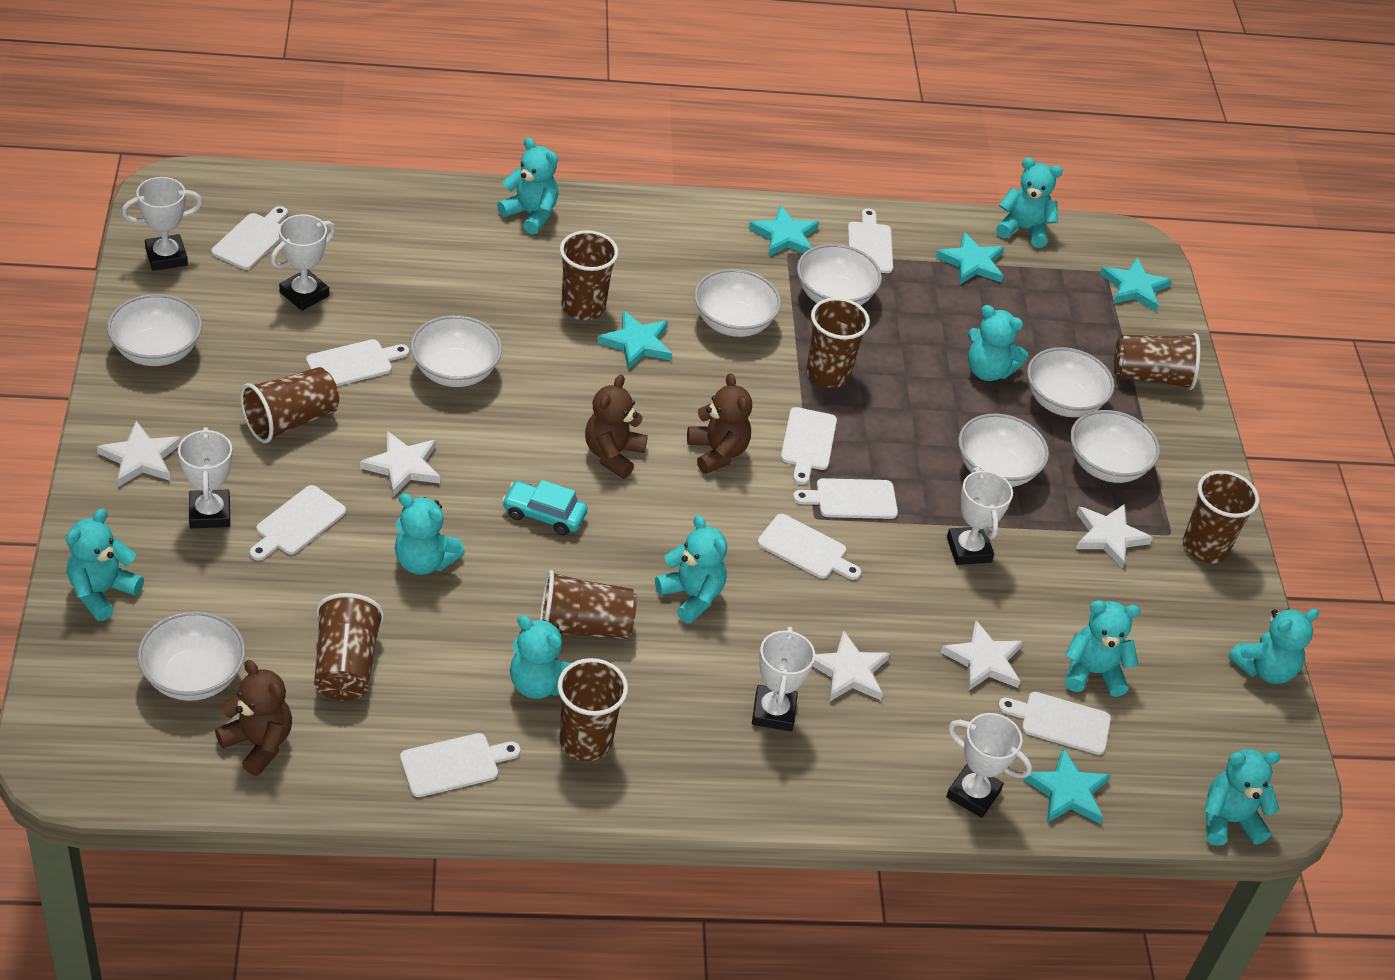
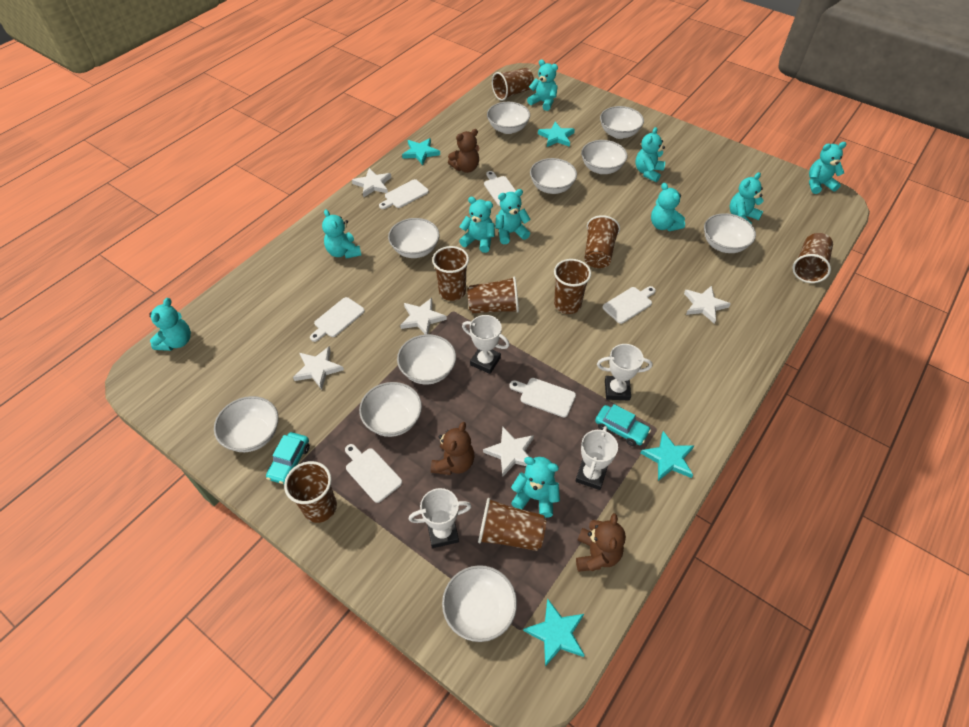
turquoise car: [502,480,588,536] = 1 -> [266,432,310,484] [595,404,651,446] = 2
turquoise star: [598,311,672,370] [749,205,819,257] [936,232,1004,284] [1023,748,1111,824] [1100,257,1172,311] = 5 -> [402,138,440,165] [523,599,584,667] [538,122,575,147] [641,431,694,481] = 4
white bowl: [107,294,202,366] [137,611,245,701] [410,315,502,387] [694,269,781,337] [797,244,882,306] [958,413,1049,487] [1027,347,1115,417] [1071,410,1160,483] = 8 -> [214,396,279,452] [359,382,422,437] [388,218,439,258] [397,334,456,385] [442,565,517,642] [487,102,530,134] [530,158,577,194] [581,140,627,174] [600,106,644,139] [704,213,756,253] = 10
white cutting board: [212,206,288,270] [250,485,346,560] [306,339,409,386] [400,733,520,797] [757,514,861,580] [781,407,837,485] [793,478,898,519] [848,209,893,273] [998,692,1111,755] = 9 -> [310,297,365,342] [345,444,402,503] [379,179,429,209] [484,171,521,206] [509,378,576,418] [602,286,656,324] = 6
white trophy: [122,177,202,271] [178,427,232,528] [271,214,335,311] [752,627,815,731] [946,713,1032,818] [947,468,1013,565] = 6 -> [409,488,472,548] [462,315,510,374] [575,426,618,490] [597,344,652,401] = 4

